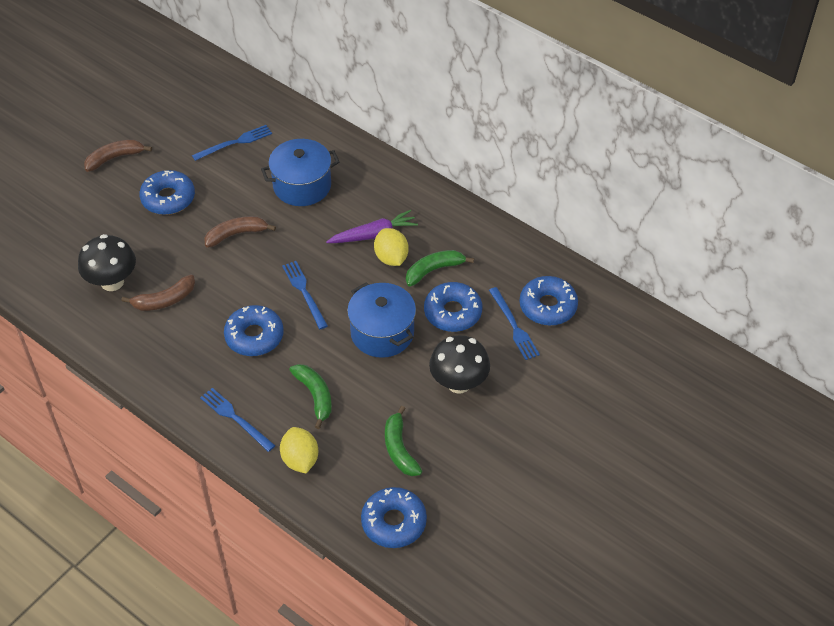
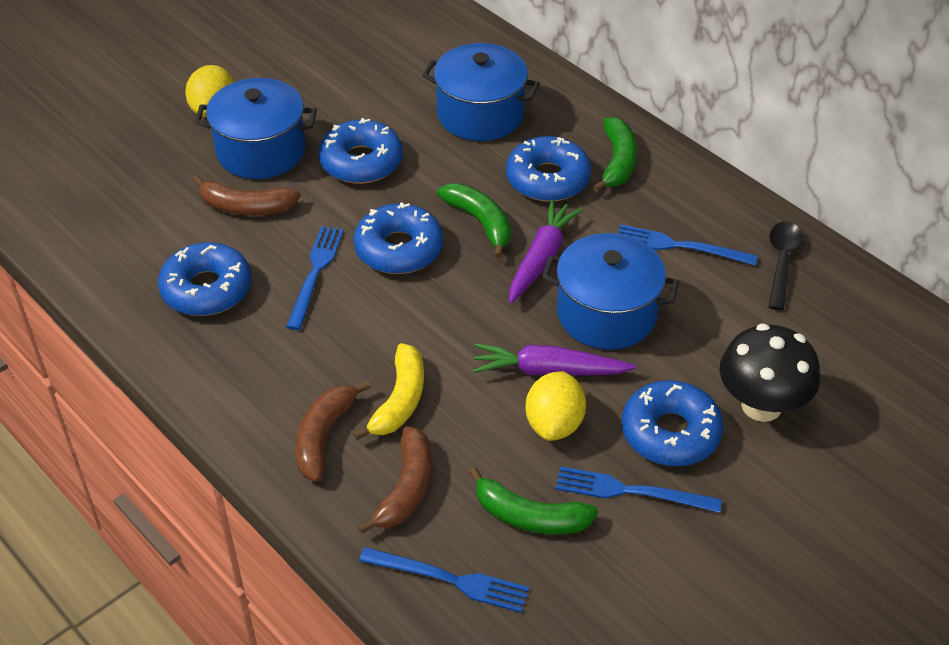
black mushroom: [78,234,136,291] [429,335,490,394] = 2 -> [719,323,820,422] = 1
black spoon: none = 0 -> [769,221,803,311] = 1
blue pot: [261,139,340,206] [347,282,416,358] = 2 -> [195,78,317,179] [422,43,540,141] [542,233,679,350] = 3
purple carrot: [326,210,418,243] = 1 -> [473,343,636,376] [509,200,583,303] = 2
yellow banana: none = 0 -> [353,343,424,441] = 1

